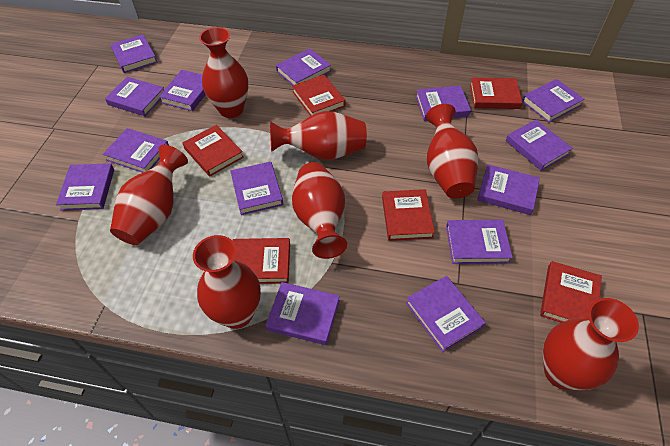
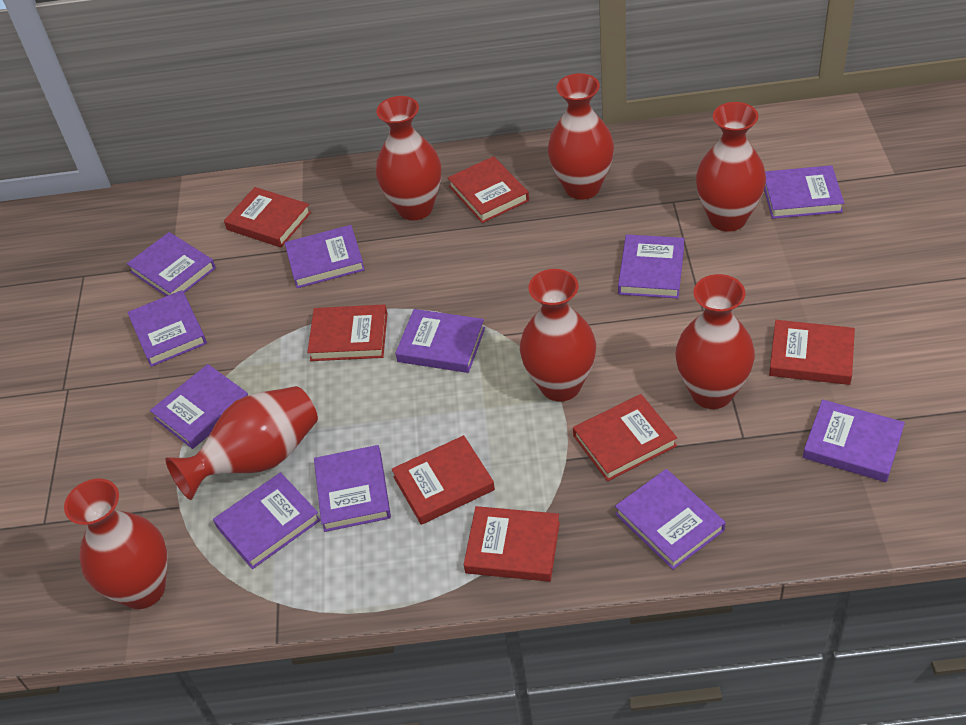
purple book: [56,163,114,211] [103,128,169,173] [105,77,164,116] [110,34,157,73] [159,70,206,111] [230,162,283,215] [265,282,340,345] [276,49,331,85] [406,276,485,352] [416,85,471,121] [446,219,513,264] [477,164,540,215] [506,120,573,171] [522,79,585,123] = 14 -> [127,232,216,296] [127,290,207,367] [150,364,248,449] [213,472,321,569] [285,225,365,288] [314,445,391,532] [395,309,485,373] [615,469,726,570] [618,235,685,299] [764,165,844,219] [803,399,905,482] = 11
red book: [182,125,244,177] [233,238,290,284] [292,75,345,116] [382,189,435,241] [470,78,522,109] [540,261,602,323] = 6 -> [224,187,311,247] [307,305,388,361] [391,435,495,525] [448,156,529,223] [464,506,560,582] [573,394,677,481] [769,320,855,385] = 7

